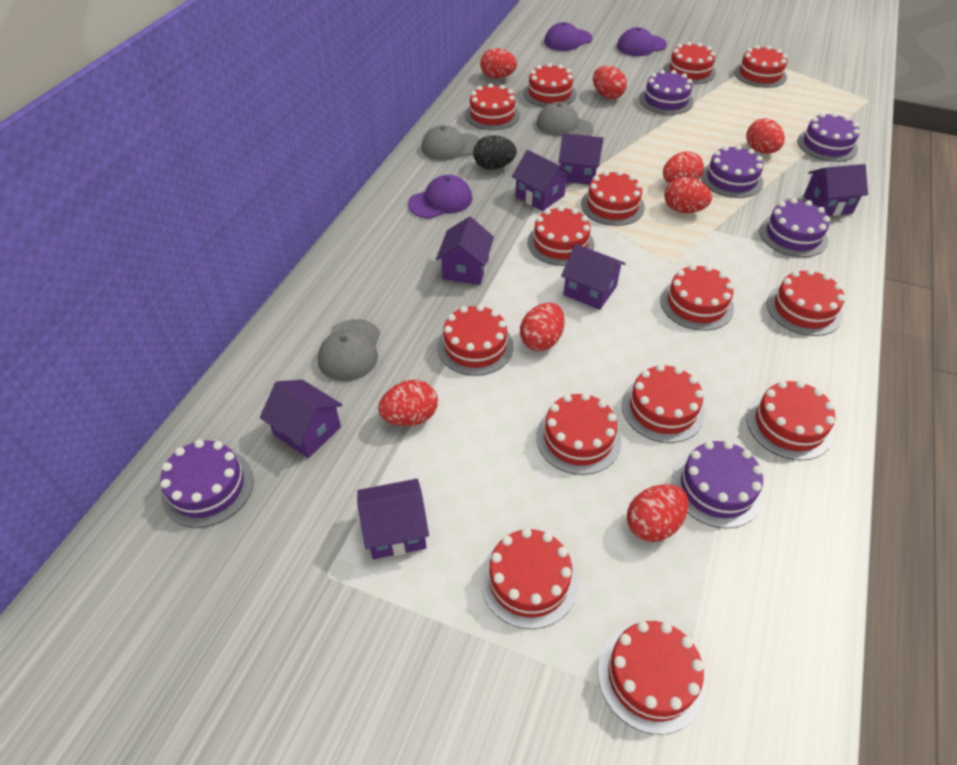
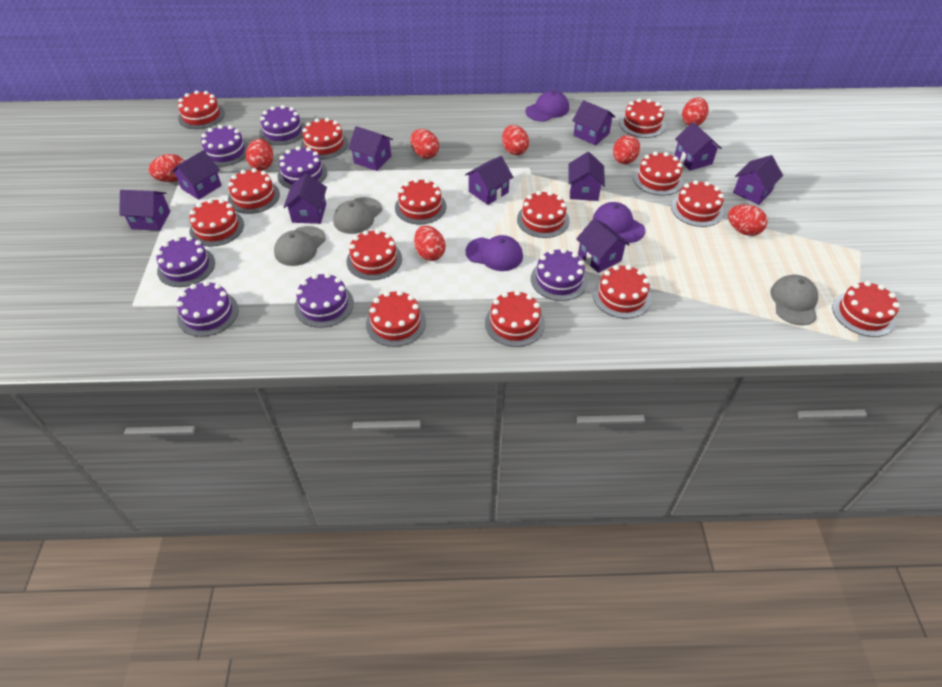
black egg: [473,135,517,170] = 1 -> none = 0
purple cake: [160,439,254,528] [639,70,694,115] [672,441,763,529] [701,145,763,198] [759,198,830,257] [797,112,860,162] = 6 -> [156,236,215,287] [176,281,239,337] [201,125,249,167] [259,105,305,145] [278,146,327,189] [294,273,354,328] [531,248,588,301] = 7
purple house: [260,380,342,458] [357,479,429,559] [436,217,494,285] [512,150,571,211] [558,133,604,185] [561,244,626,310] [804,164,868,216] = 7 -> [119,190,170,231] [171,150,222,200] [283,173,327,224] [348,126,393,171] [465,156,513,205] [568,152,605,201] [572,100,615,145] [576,219,630,273] [675,122,722,171] [733,155,783,205] = 10

